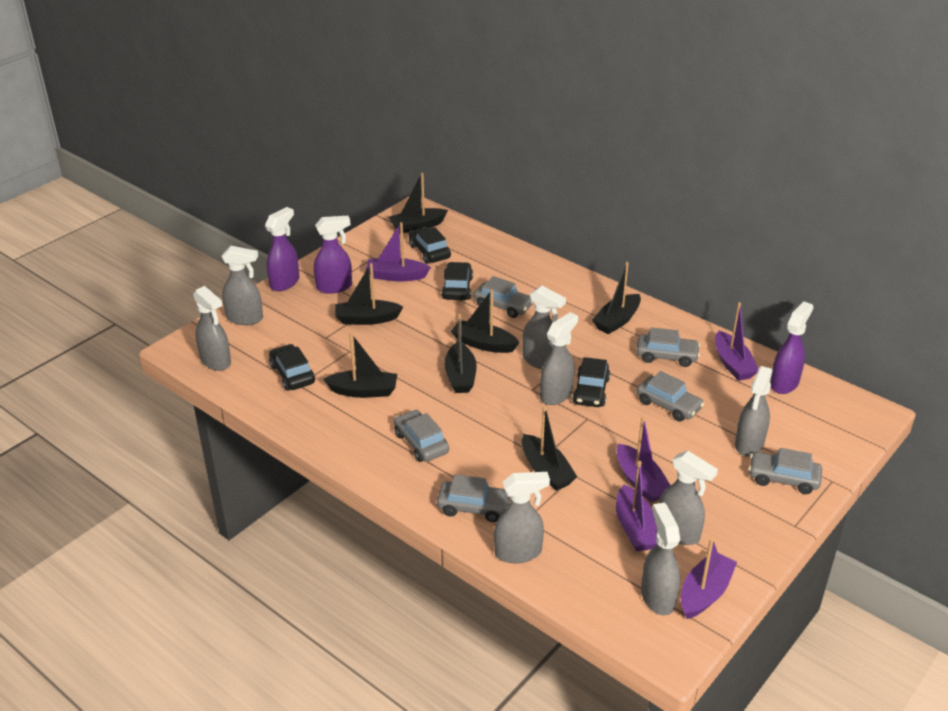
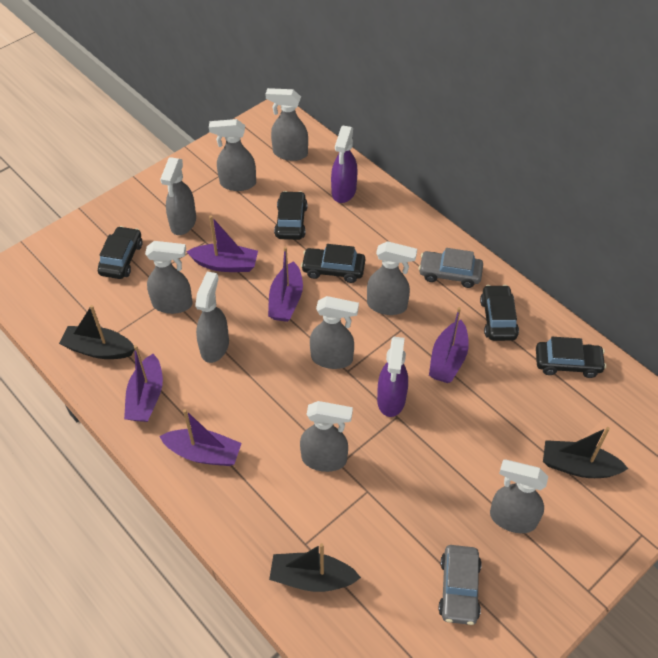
black boat: [323,333,397,398] [335,263,403,325] [388,173,448,233] [444,314,477,393] [451,289,520,353] [522,406,577,491] [592,262,641,334] = 7 -> [59,305,135,359] [269,543,361,592] [543,427,629,478] = 3
black car: [269,344,315,391] [409,227,451,264] [441,262,473,300] [572,357,610,407] = 4 -> [98,226,143,279] [274,191,308,240] [301,244,365,283] [480,285,519,341] [536,337,606,378] = 5
grey car: [394,410,449,462] [437,474,511,522] [474,276,533,318] [636,327,700,367] [637,371,704,422] [749,448,822,494] = 6 -> [419,248,483,288] [438,545,482,625] = 2
grey spray bottle: [193,286,231,371] [221,246,263,325] [494,472,550,563] [522,286,566,369] [540,312,578,405] [641,503,680,615] [659,451,718,545] [735,366,773,457] = 8 -> [145,241,193,314] [160,157,196,235] [195,272,229,363] [209,119,256,191] [265,88,308,161] [300,401,353,472] [310,296,359,369] [367,241,417,315] [490,459,548,533] = 9
purple spray bottle: [265,207,299,291] [314,216,352,294] [770,301,813,394] = 3 -> [331,126,357,203] [377,337,408,417] = 2

